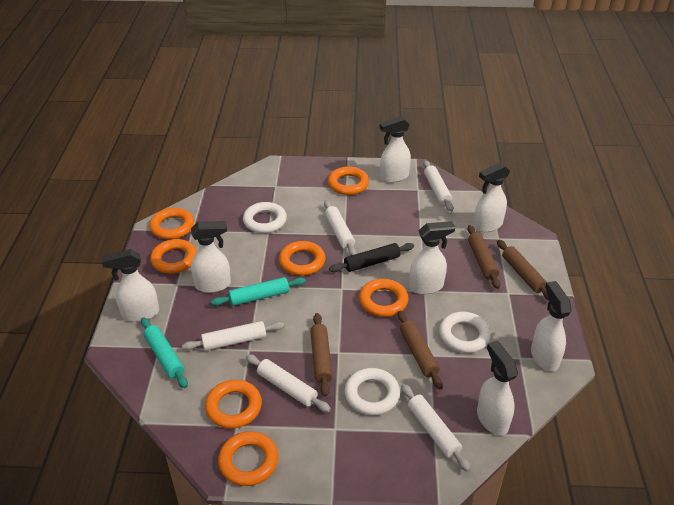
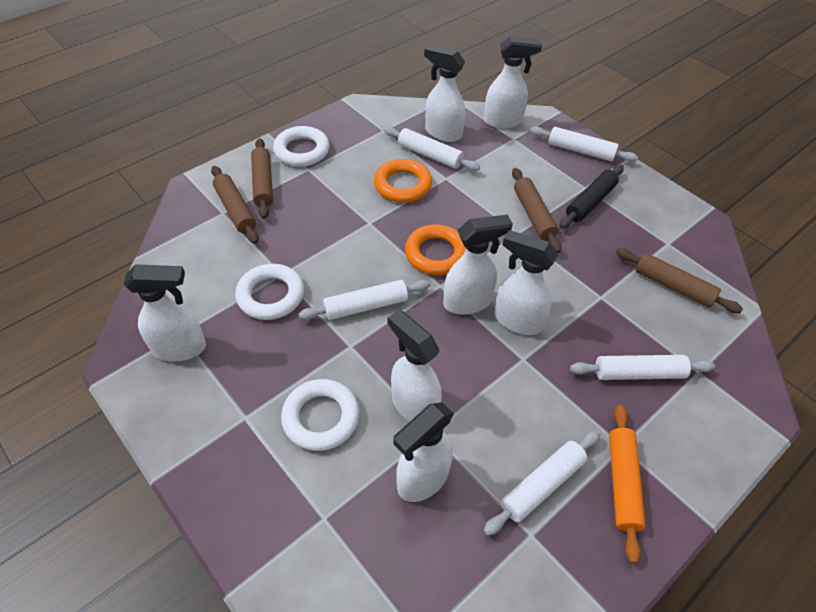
orange ring: [150,208,194,240] [150,239,197,274] [205,380,262,429] [218,431,279,486] [279,241,326,276] [328,166,369,195] [359,279,408,317] = 7 -> [374,159,432,203] [405,224,466,275] = 2
orange rolling pin: none = 0 -> [609,405,646,564] = 1
turquoise rolling pin: [141,317,188,388] [211,277,306,306] = 2 -> none = 0

